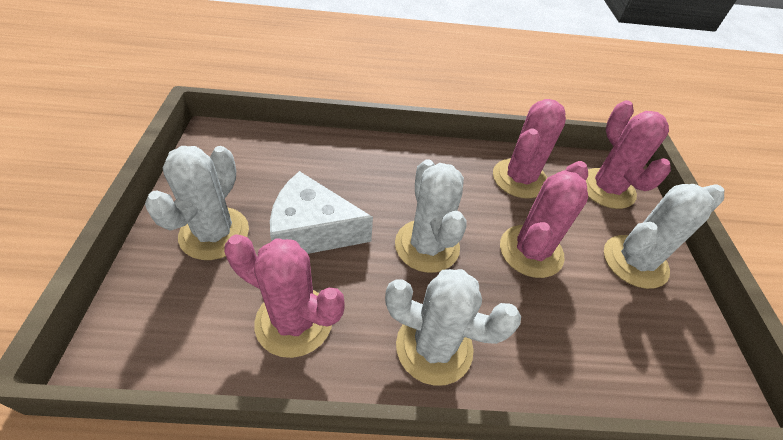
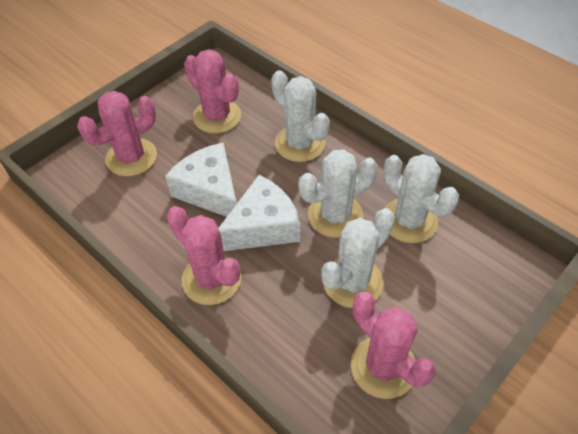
white cheese: [270,171,373,254] = 1 -> [165,143,237,217] [218,175,300,251] = 2

